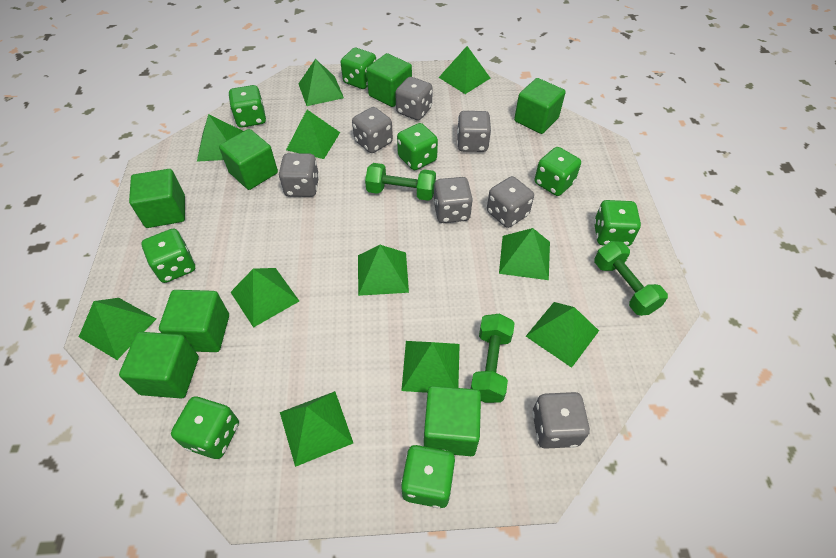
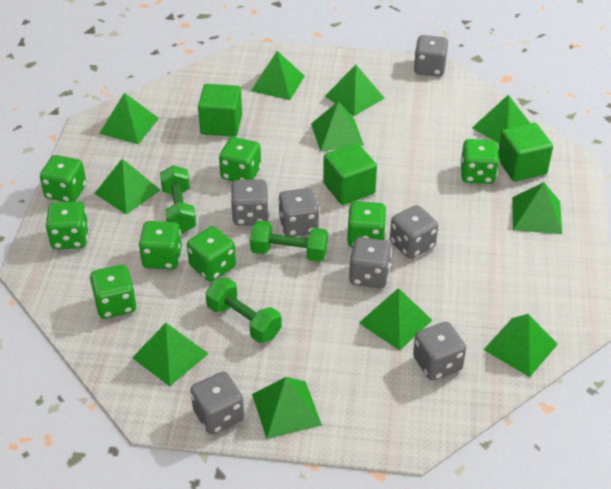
green cube: [119,332,199,398] [129,169,185,228] [159,290,229,352] [219,129,278,190] [366,53,412,107] [424,386,481,456] [514,78,566,134] = 7 -> [198,84,242,137] [323,143,377,205] [498,123,553,181] = 3

